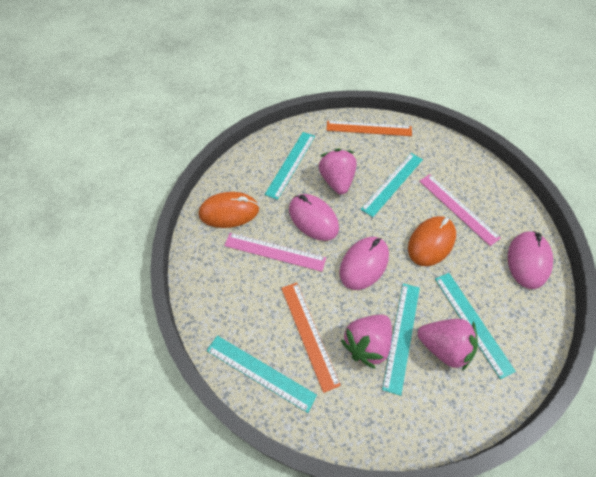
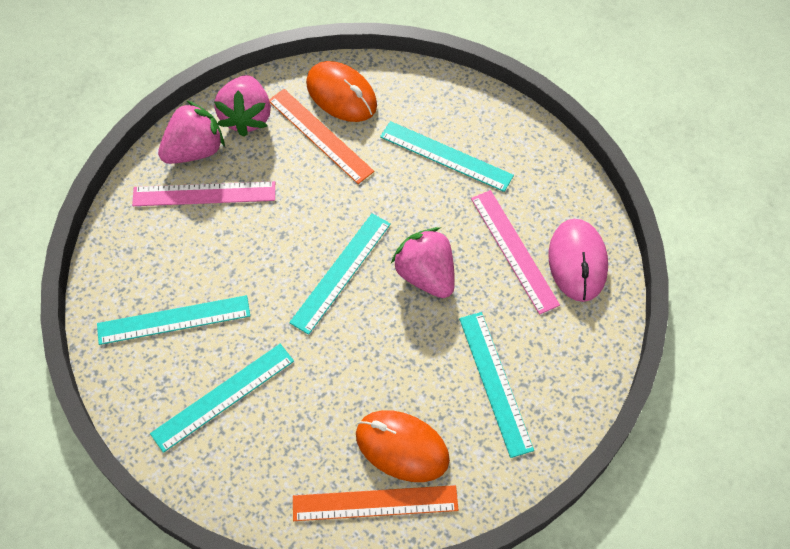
pink mouse: [289,194,339,241] [339,237,389,290] [508,231,553,289] = 3 -> [549,219,608,302] = 1

